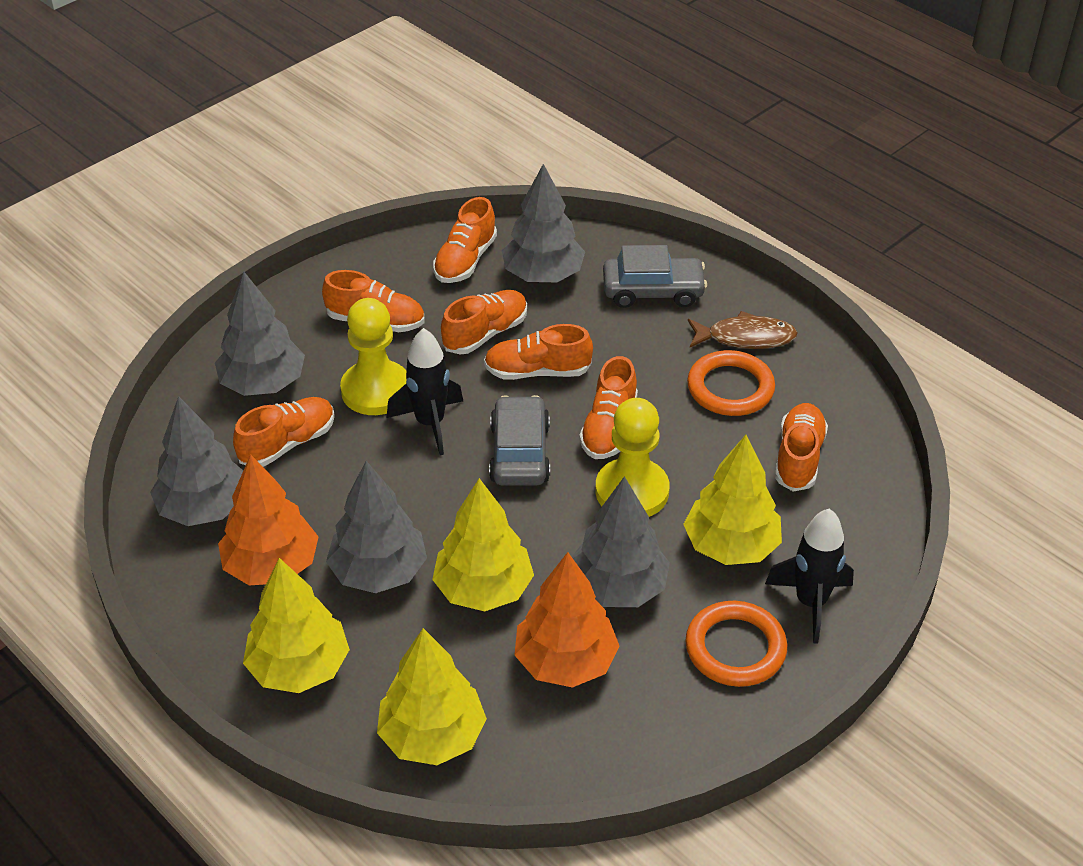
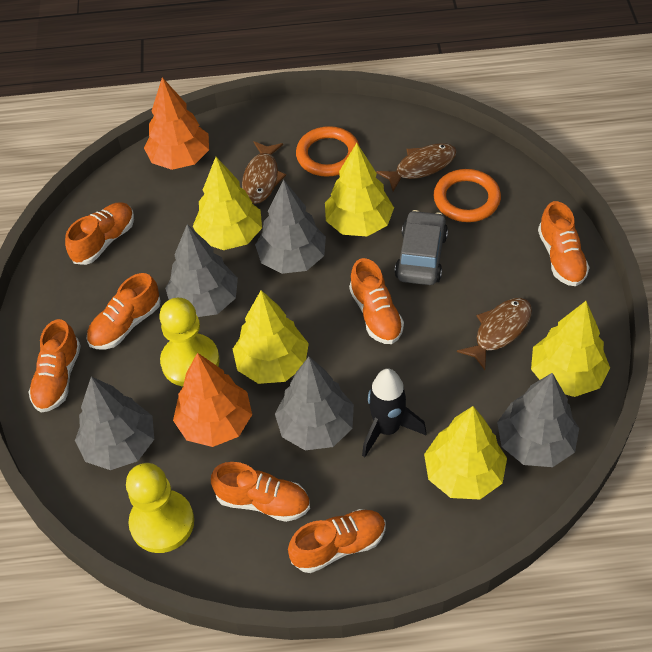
black rocket: [387,328,463,456] [765,508,854,644] = 2 -> [362,368,427,457] = 1
brown fish: [688,311,798,349] = 1 -> [242,141,286,204] [376,143,457,191] [457,298,532,370] = 3
grey car: [489,395,550,486] [603,245,707,308] = 2 -> [395,210,448,285] = 1
yellow tree: [243,558,350,693] [377,628,487,765] [432,478,534,611] [683,435,782,565] = 4 -> [193,157,262,250] [233,290,309,384] [325,143,394,236] [424,406,507,499] [531,301,610,397] = 5

